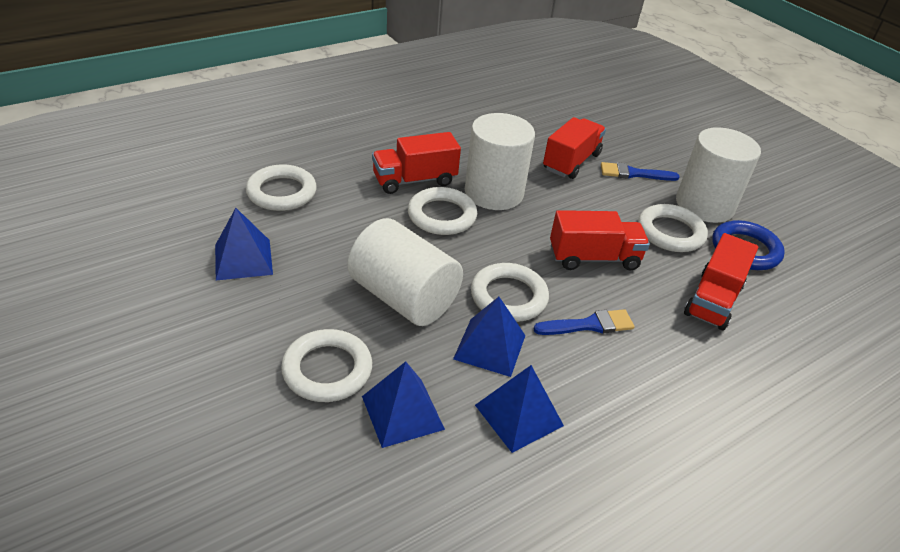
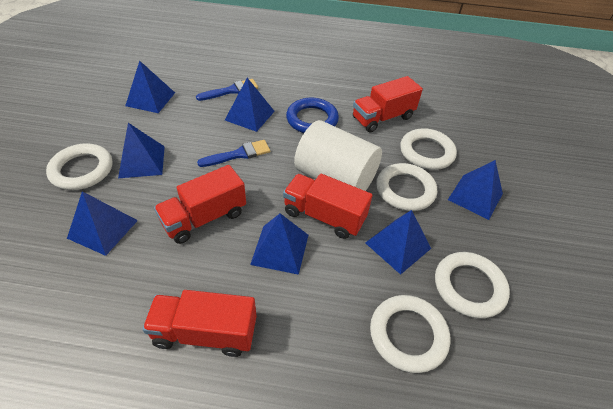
blue pyramid: [215,208,273,281] [362,362,445,448] [453,297,526,377] [475,365,564,453] = 4 -> [67,191,138,256] [118,123,165,178] [125,61,175,113] [225,78,275,132] [250,213,308,275] [365,210,431,275] [448,160,503,220] = 7
white cylinder: [348,218,463,326] [465,113,535,210] [676,127,761,223] = 3 -> [294,120,382,191] = 1

